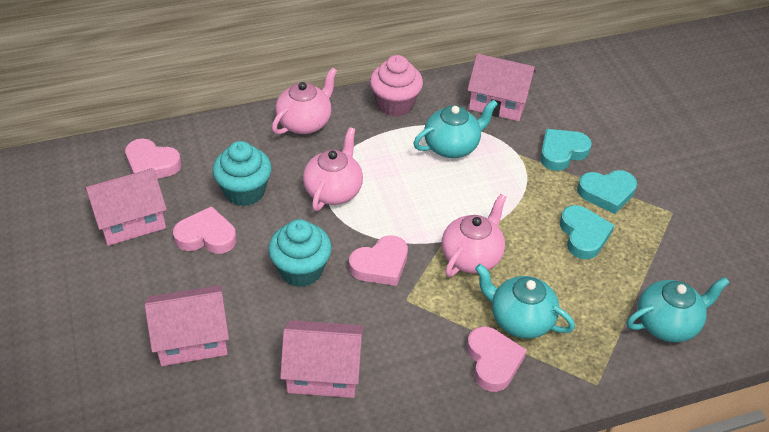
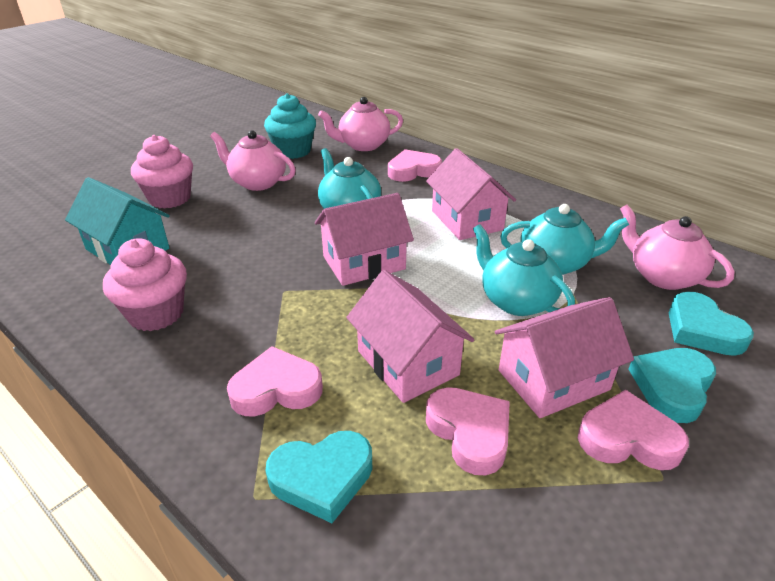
pink cupcake: [370,55,423,117] = 1 -> [103,238,187,331] [131,135,193,209] = 2
turquoise cupcake: [212,141,272,206] [268,219,332,287] = 2 -> [264,93,316,159] = 1
turquoise house: none = 0 -> [65,177,170,265] = 1

